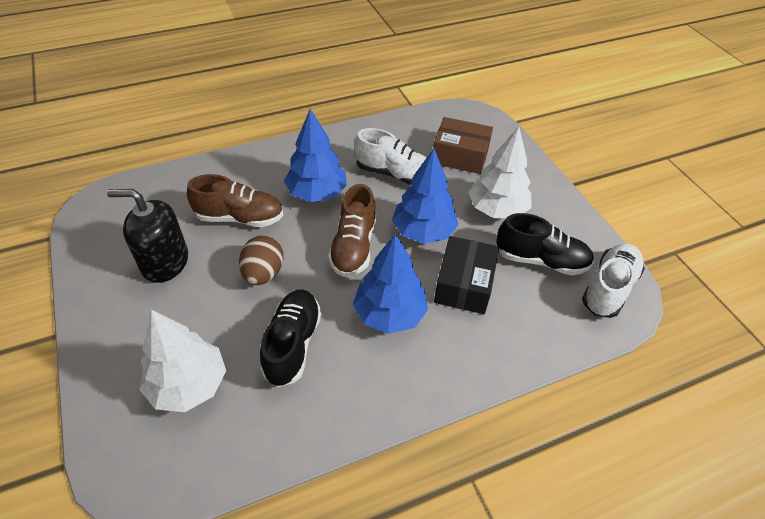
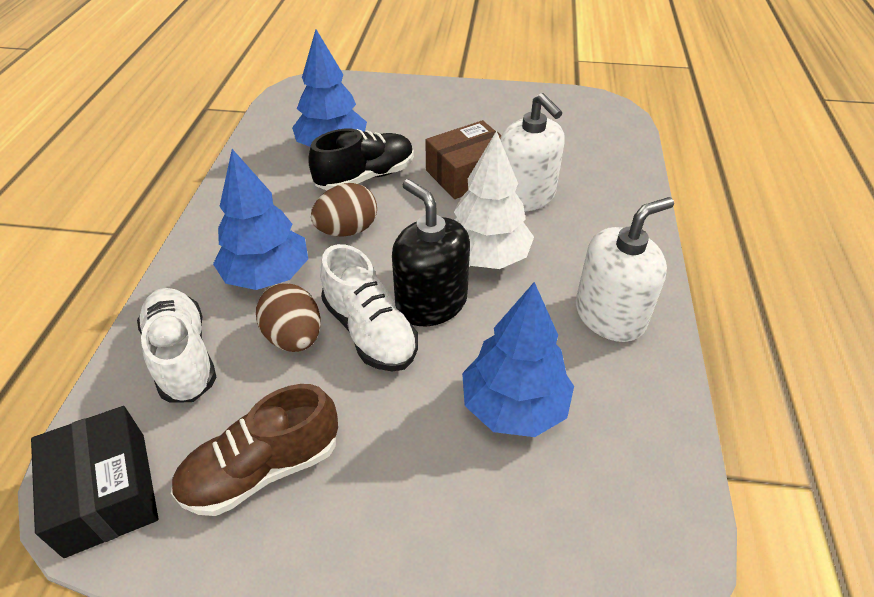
black shoe: [260,289,322,387] [496,213,594,275] = 2 -> [308,129,414,190] = 1
brown egg: [239,235,284,285] = 1 -> [256,283,321,352] [311,183,377,237] = 2
brown shoe: [187,174,284,227] [328,184,377,277] = 2 -> [171,384,338,516] = 1
white soap dispenser: none = 0 -> [500,93,565,211] [576,197,674,342] = 2
white tree: [139,309,226,412] [468,126,531,218] = 2 -> [454,131,534,269] = 1

